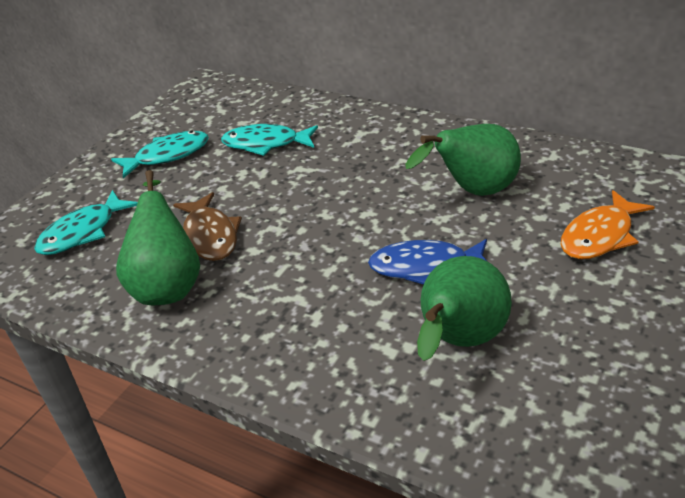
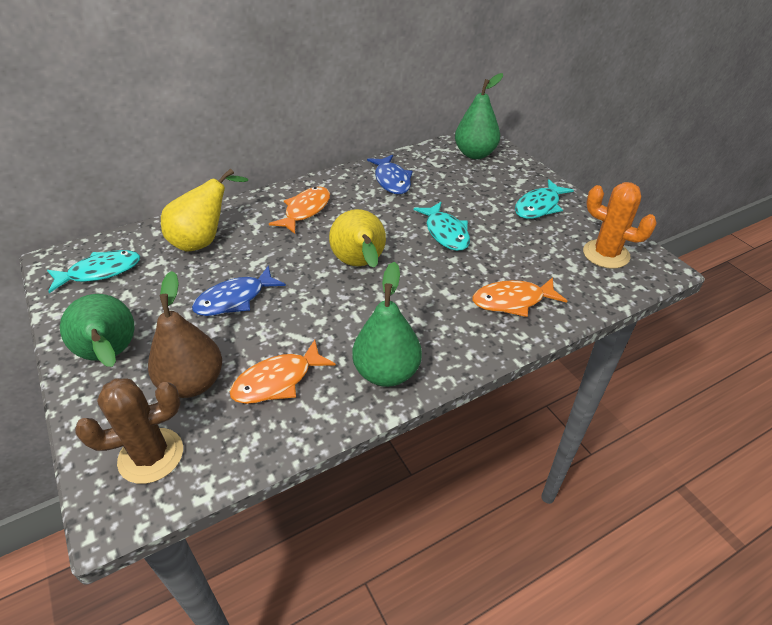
blue fish: [368,239,488,284] = 1 -> [192,266,286,316] [367,155,413,194] = 2
brown cactus: none = 0 -> [75,378,183,484] = 1
brown fish: [173,192,242,261] = 1 -> none = 0
brown pear: none = 0 -> [148,271,222,398] = 1
orange cactus: none = 0 -> [583,182,657,269] = 1
orange fish: [561,190,655,259] = 1 -> [229,340,336,404] [269,187,330,234] [472,277,567,317] = 3
yellow pear: none = 0 -> [161,168,248,252] [329,209,386,268] = 2

